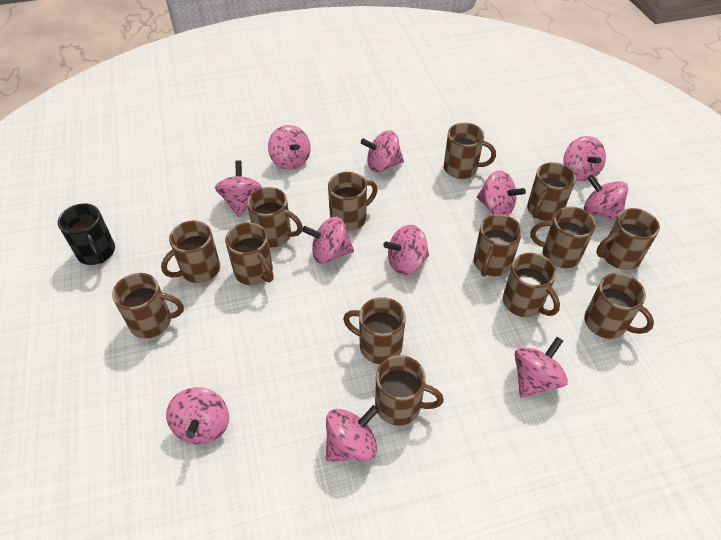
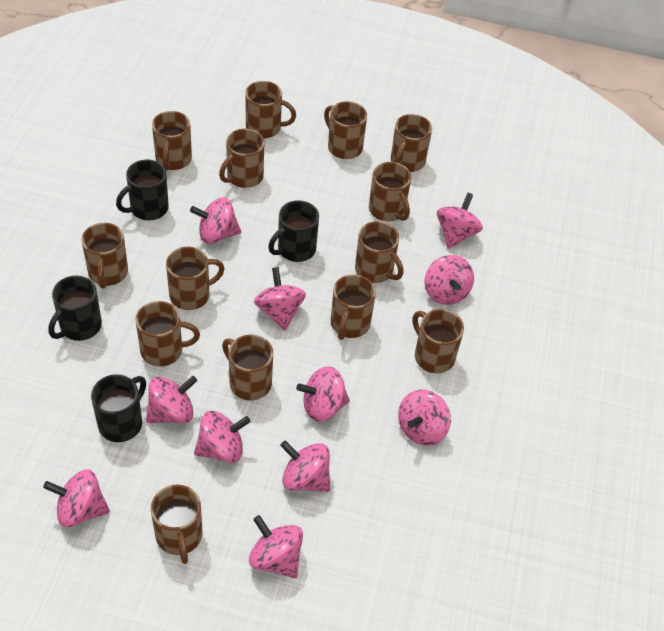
black mug: [58,203,115,265] = 1 -> [48,276,102,341] [91,374,146,442] [116,160,169,220] [268,200,319,262] = 4

